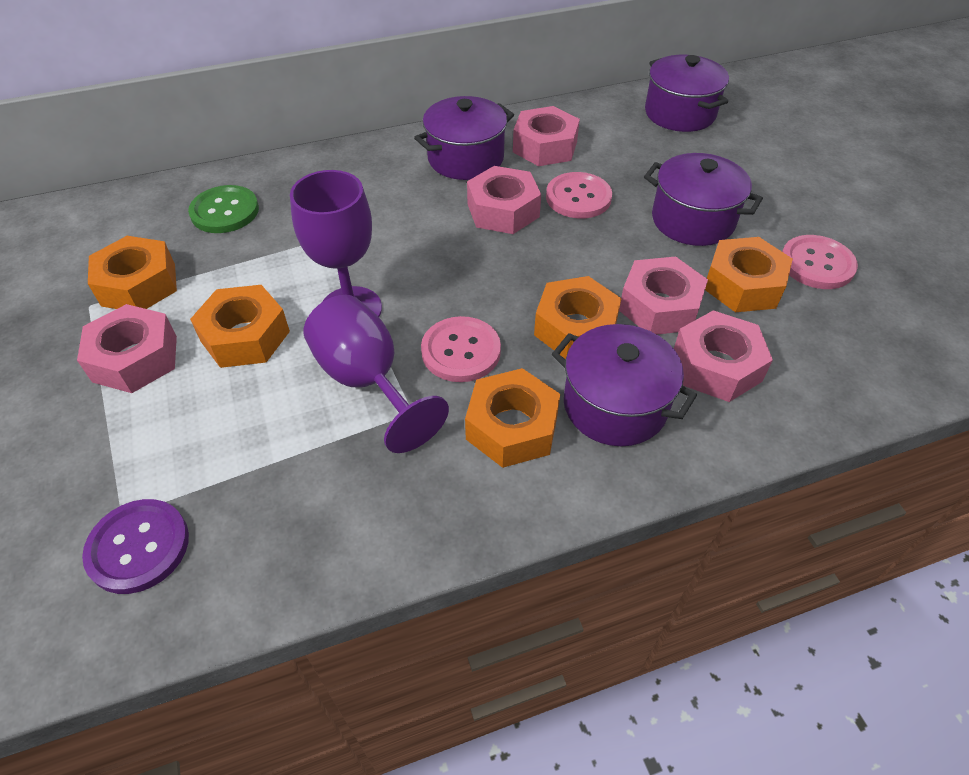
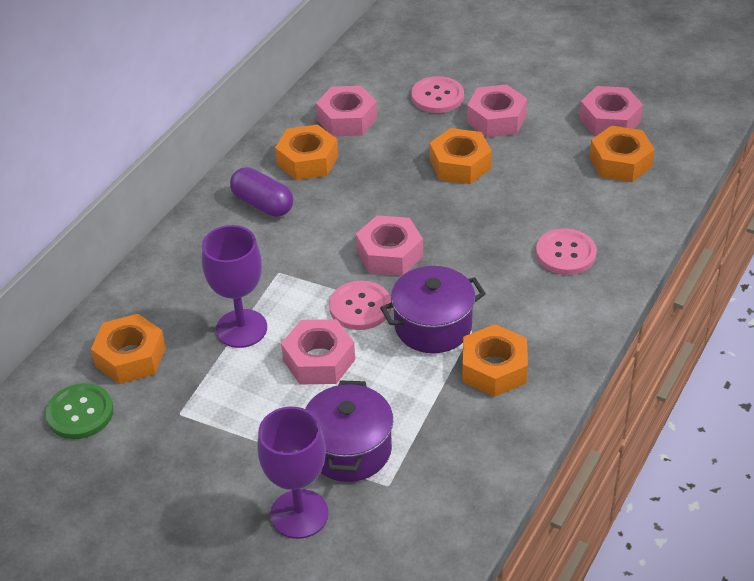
purple button: [82,499,189,594] = 1 -> none = 0
purple capsule: none = 0 -> [230,167,293,217] = 1
purple pot: [414,96,514,180] [552,324,697,446] [644,153,763,246] [645,55,729,132] = 4 -> [305,380,393,482] [380,266,486,353] = 2

